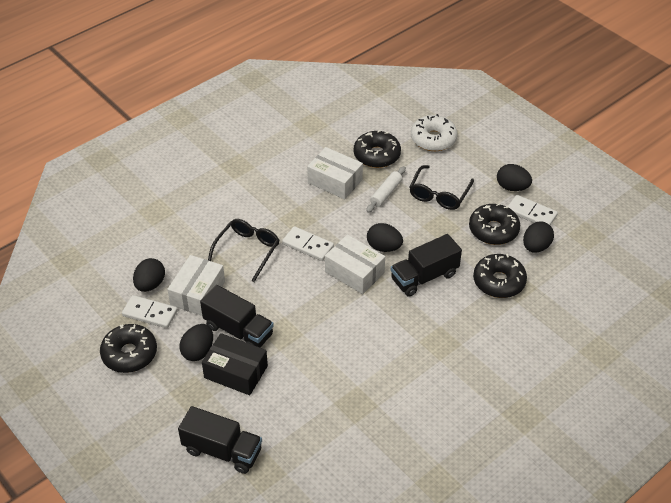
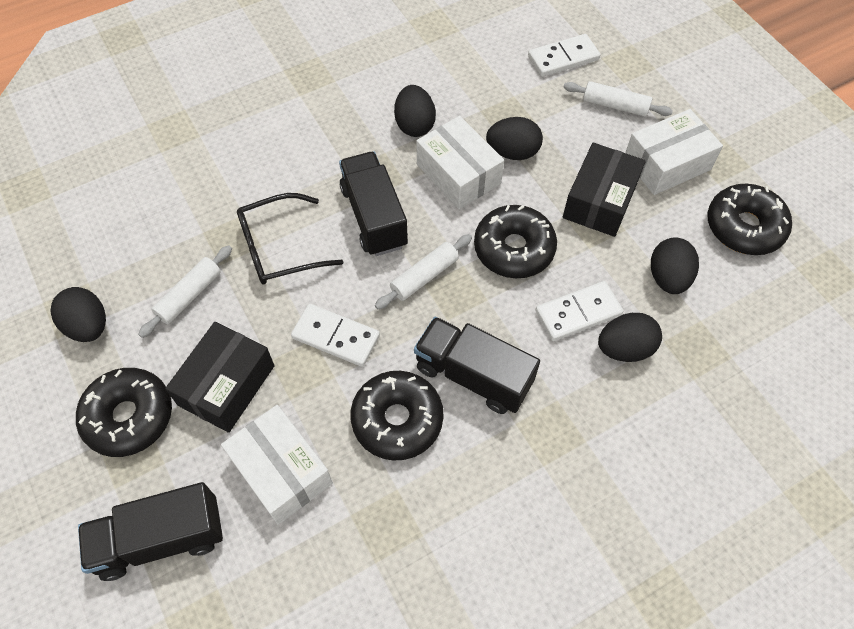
black box: [202,333,268,395] = 1 -> [165,322,274,433] [563,143,646,237] = 2
black glasses: [208,219,280,282] [410,165,474,210] = 2 -> [237,193,343,284] = 1
white donut: [411,114,458,151] = 1 -> none = 0
white rolling pin: [366,166,406,213] = 1 -> [138,245,232,338] [375,234,472,309] [563,81,673,117] = 3

